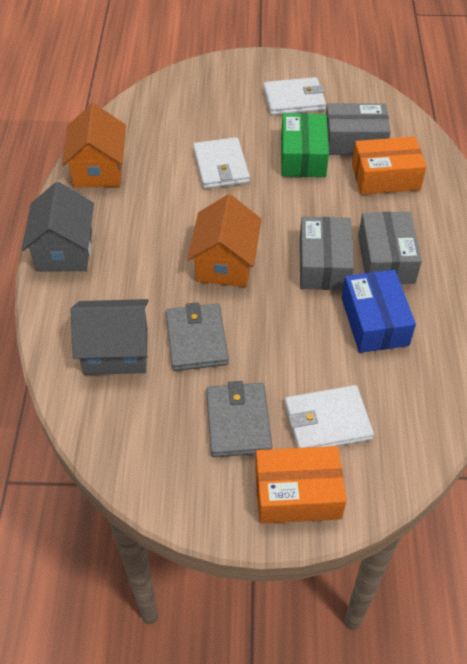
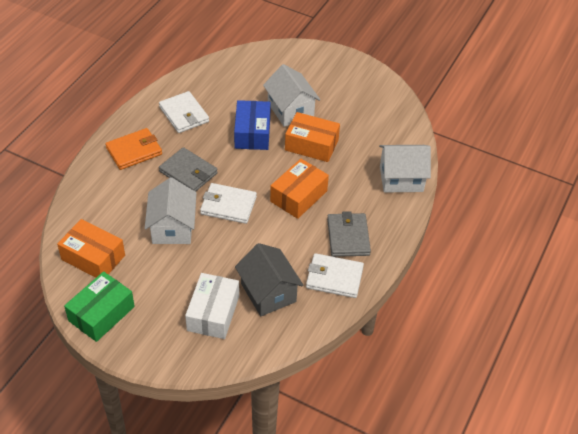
grey box: [299,217,354,290] [326,103,391,155] [358,212,422,284] = 3 -> none = 0
grey house: [22,182,94,272] [70,299,149,375] = 2 -> [235,243,303,316] = 1
orange box: [255,446,347,524] [352,137,426,195] = 2 -> [57,219,125,278] [270,159,329,219] [285,112,340,162] = 3
orange house: [62,103,126,188] [187,194,262,287] = 2 -> none = 0
orange wallet: none = 0 -> [105,128,162,170] = 1
white box: none = 0 -> [185,273,239,339] = 1
white house: none = 0 -> [145,177,197,244] [263,64,320,127] [379,145,431,192] = 3

